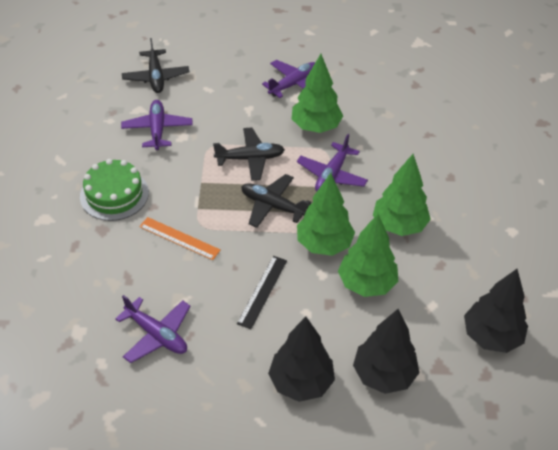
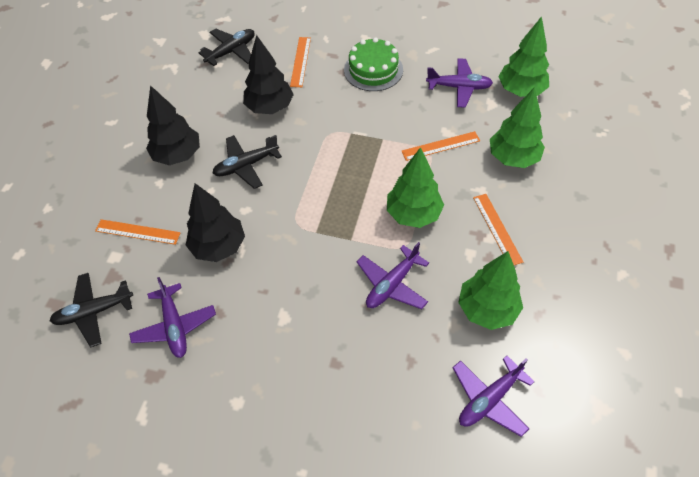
black ruler: [237,256,287,329] = 1 -> none = 0
orange ruler: [139,217,220,260] = 1 -> [95,219,181,245] [290,37,311,87] [402,131,480,161] [473,194,523,265] = 4

